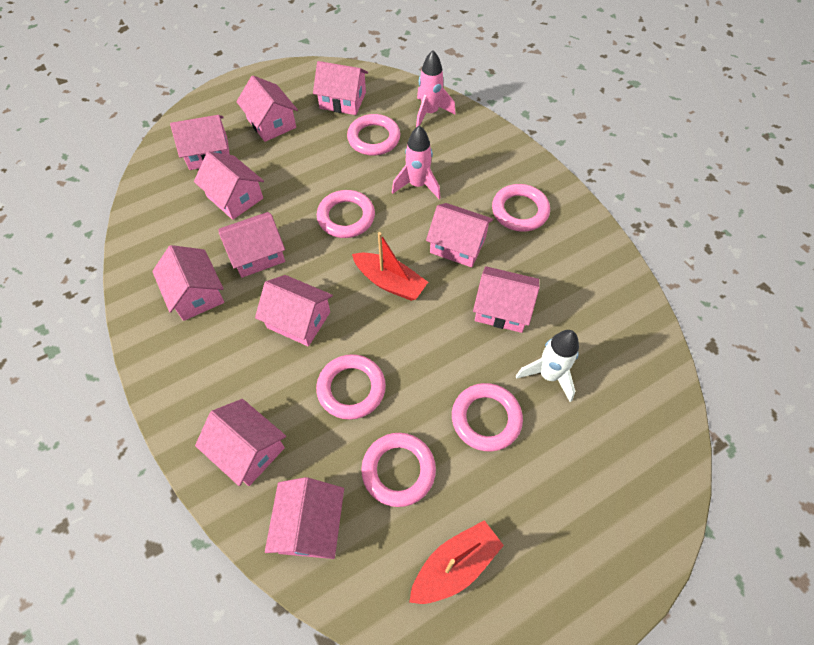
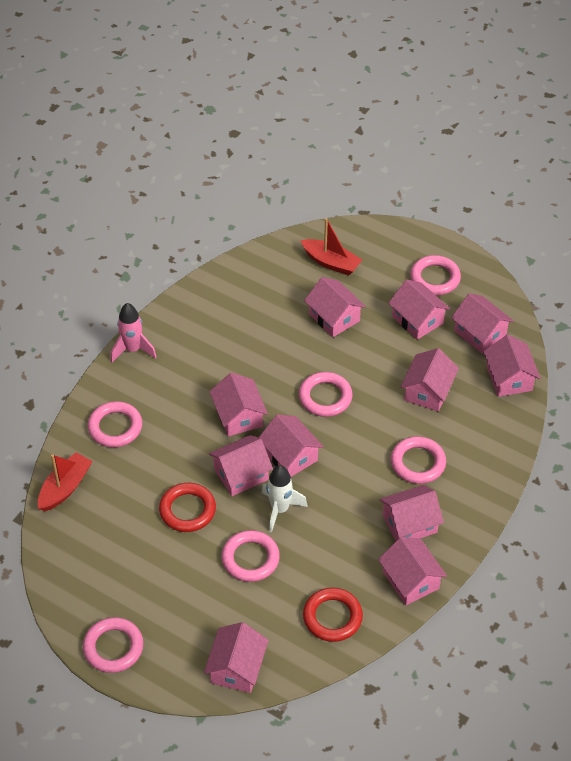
pink rocket: [392,125,441,199] [416,50,455,127] = 2 -> [111,303,157,362] = 1
red ring: none = 0 -> [159,483,216,532] [303,587,363,642] = 2

